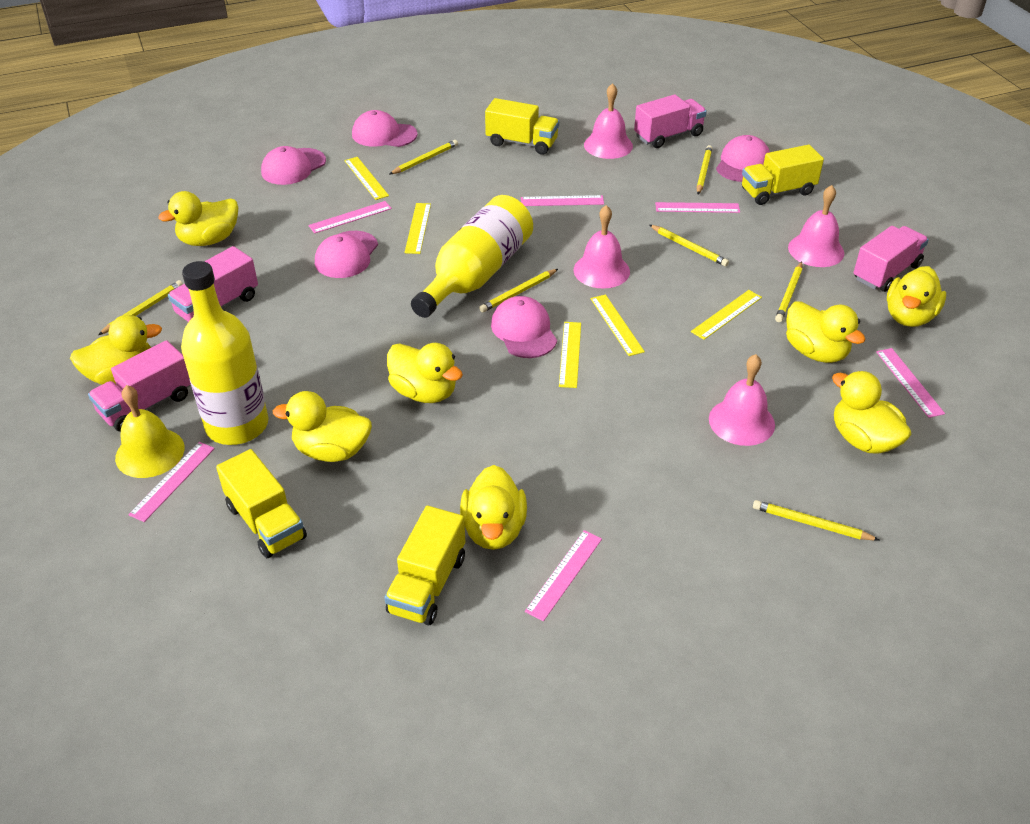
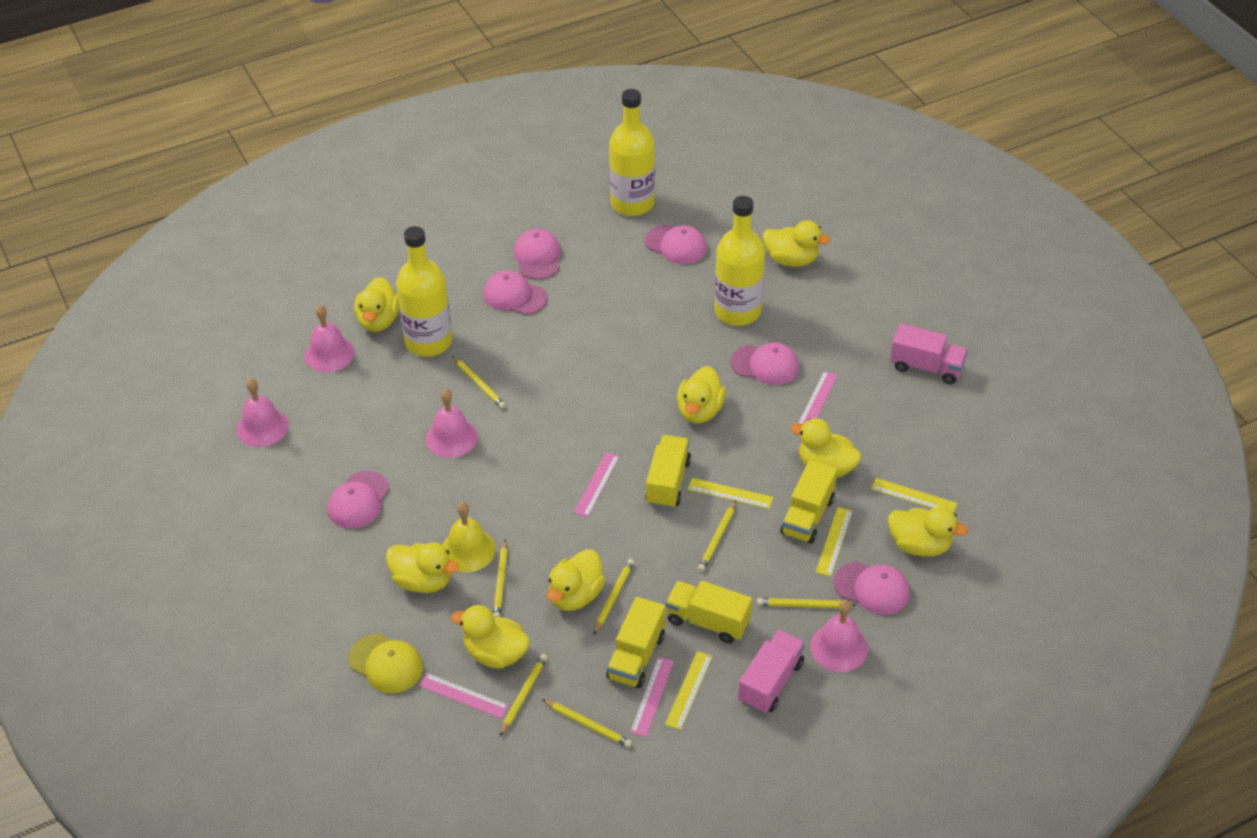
pink cap: [261,146,326,185] [315,231,378,278] [352,110,418,147] [491,296,557,358] [716,135,770,182] = 5 -> [327,471,390,529] [483,270,548,315] [514,229,561,279] [645,225,707,264] [731,342,799,385] [834,562,910,615] = 6
pink ruler: [128,442,215,522] [308,201,392,234] [521,195,604,206] [525,530,602,621] [655,202,740,213] [876,348,945,418] = 6 -> [419,673,509,719] [574,452,620,517] [630,657,674,737] [798,371,838,424] = 4
pink truck: [88,340,191,432] [168,246,258,322] [634,94,707,148] [853,226,929,292] = 4 -> [738,630,805,714] [890,323,968,385] = 2
yellow bottle: [181,261,268,445] [411,195,533,318] = 2 -> [396,226,452,357] [609,89,655,216] [714,196,765,326] = 3
yellow cap: none = 0 -> [348,634,423,693] = 1
yellow ruler: [344,157,389,200] [404,203,431,254] [559,322,581,388] [590,294,645,356] [691,290,762,340] = 5 -> [665,651,713,730] [688,478,773,509] [816,507,853,576] [871,478,957,513] = 4

